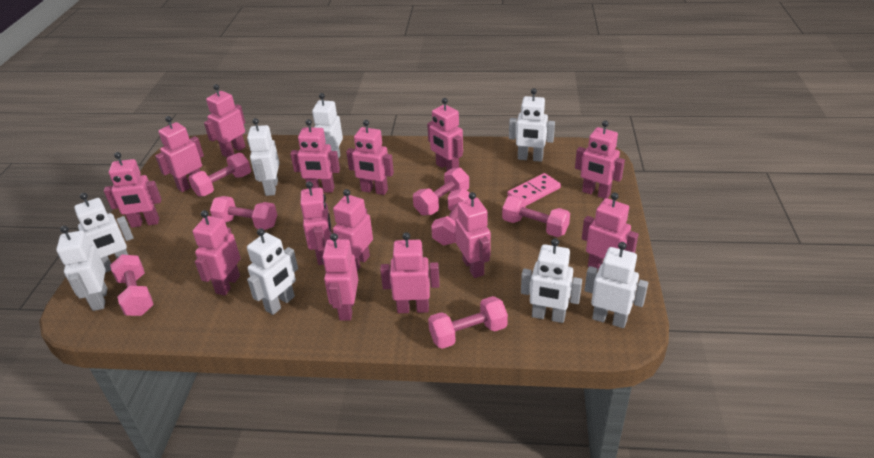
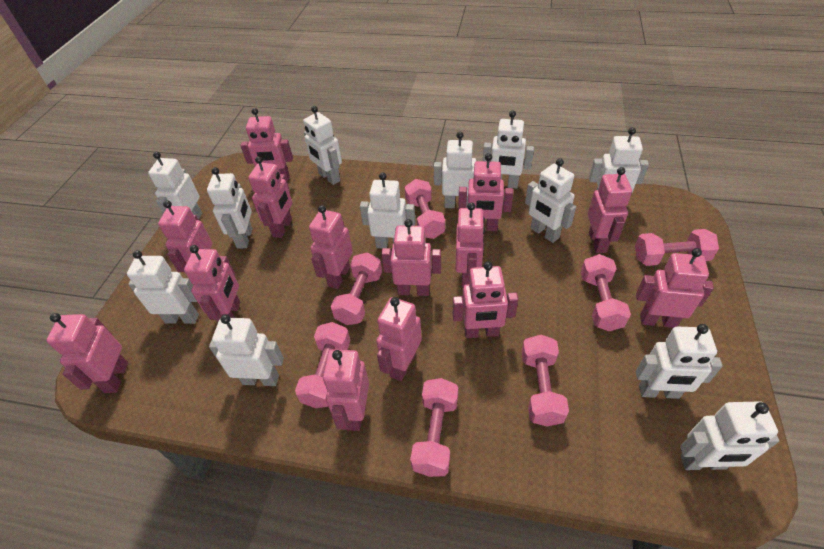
pink domino: [507,173,561,206] = 1 -> none = 0
white robot: [56,226,108,311] [74,193,134,273] [247,118,279,196] [247,228,298,315] [312,93,343,159] [509,88,555,162] [521,238,582,323] [584,242,648,328] = 8 -> [127,250,199,324] [148,152,202,220] [207,167,252,249] [209,314,284,386] [303,106,342,185] [360,172,416,248] [434,132,476,208] [483,110,534,189] [525,158,576,243] [589,127,649,192] [636,324,723,399] [680,401,779,470] = 12

